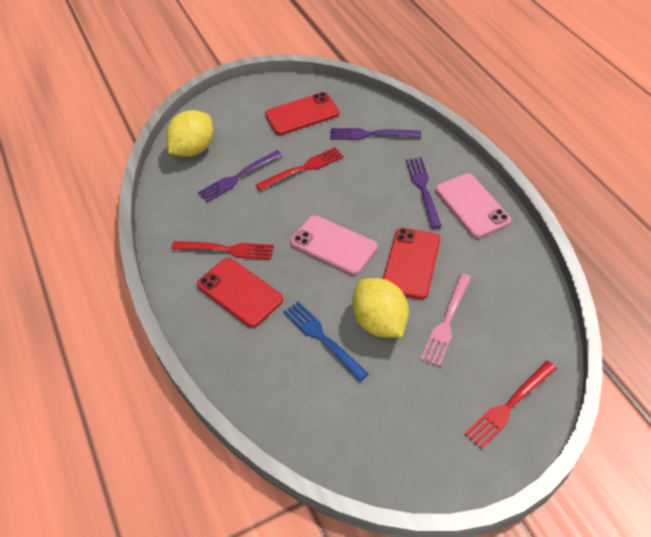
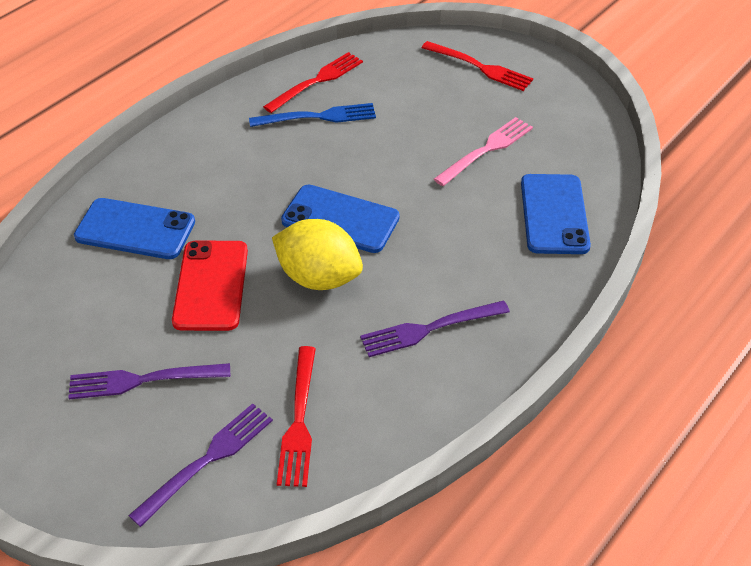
blue phone: none = 0 -> [74,198,195,259] [281,185,400,253] [521,174,591,254] = 3
pink phone: [291,215,377,275] [436,173,511,238] = 2 -> none = 0
red phone: [197,258,283,328] [265,92,339,135] [383,228,440,299] = 3 -> [172,241,248,331] = 1
yellow lemon: [166,110,213,157] [352,278,409,338] = 2 -> [272,219,363,290] = 1

